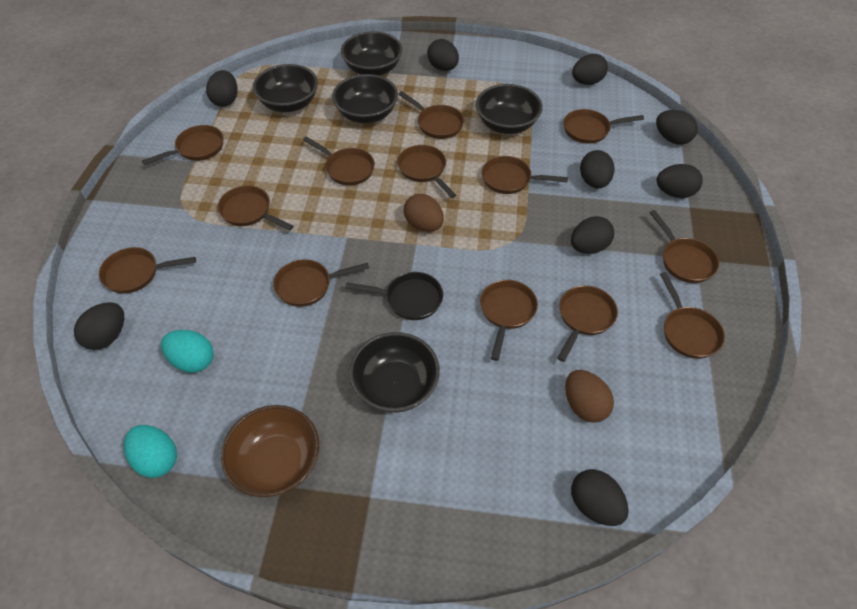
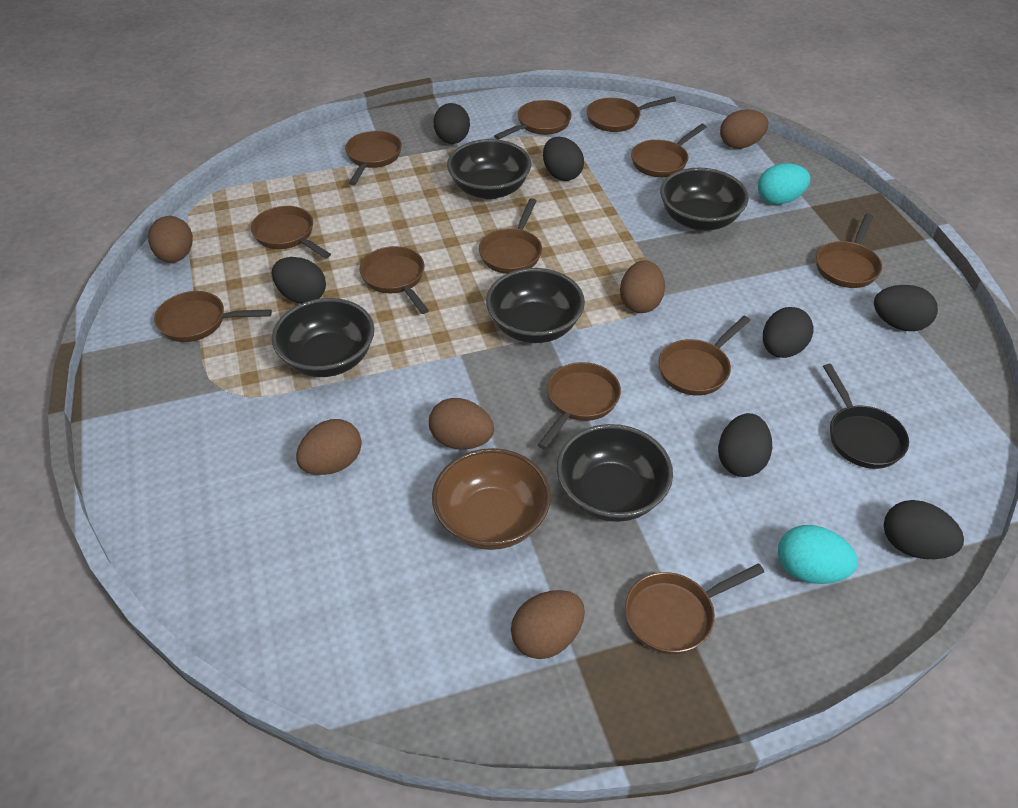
black egg: [74,302,124,350] [206,70,238,107] [427,39,459,71] [571,216,614,254] [571,469,629,526] [572,54,608,85] [580,150,614,189] [656,110,698,145] [656,164,703,198] = 9 -> [272,257,326,304] [433,103,470,144] [543,137,584,181] [718,413,772,477] [763,307,814,358] [874,285,938,331] [884,500,964,559] = 7
brown egg: [404,194,444,232] [565,370,614,423] = 2 -> [148,216,193,263] [296,419,362,475] [429,398,494,450] [511,590,585,659] [620,260,665,313] [720,109,769,149] = 6
brown pan: [99,247,196,294] [142,125,224,165] [218,185,294,230] [273,259,369,307] [303,136,375,186] [397,145,456,198] [398,91,464,139] [480,280,538,361] [482,156,568,194] [557,285,618,362] [564,109,644,144] [649,210,719,283] [660,272,725,359] = 13 -> [154,291,272,342] [251,206,331,259] [345,131,402,185] [360,246,429,314] [479,198,542,274] [494,100,572,139] [538,362,621,450] [586,96,676,132] [625,563,764,654] [631,124,707,177] [658,316,750,396] [816,214,882,288] = 12

